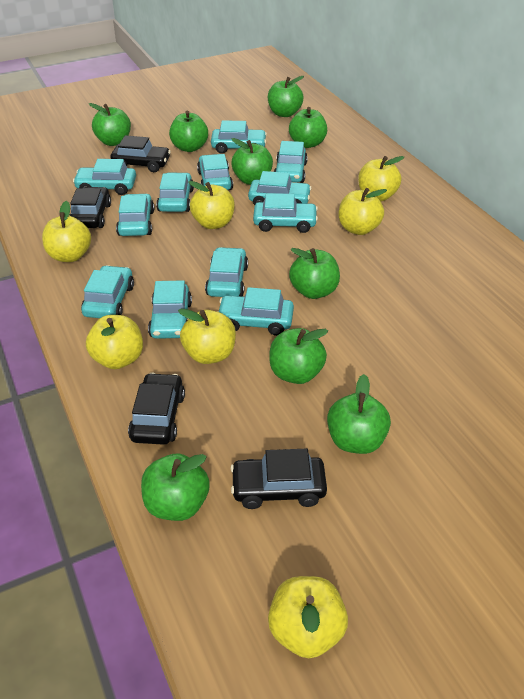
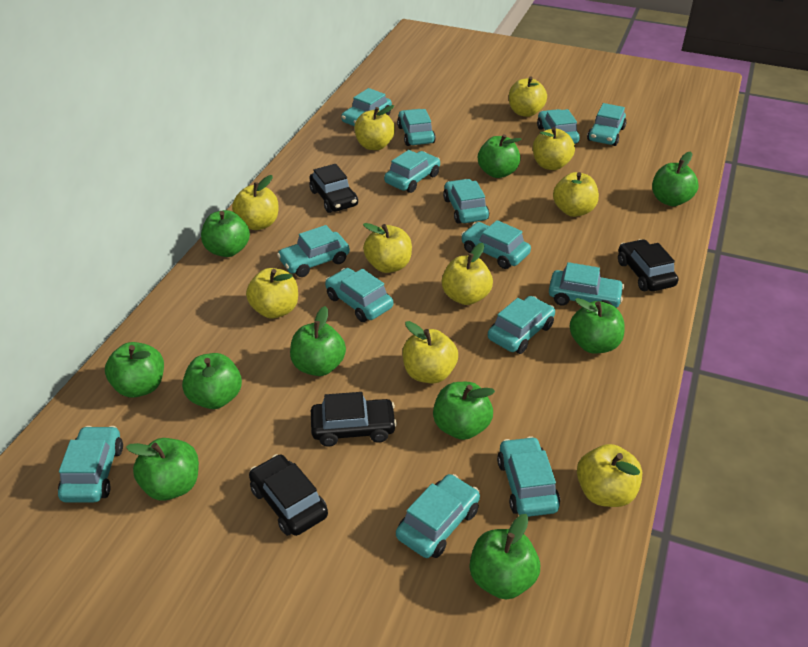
green apple: [89,103,131,146] [141,454,210,521] [169,111,208,152] [231,138,273,185] [268,76,304,117] [269,328,328,384] [289,107,327,148] [289,248,340,299] [327,374,391,454] = 9 -> [105,342,164,398] [126,438,199,501] [182,353,242,409] [201,210,250,257] [290,306,346,376] [433,382,495,440] [470,514,540,600] [478,134,522,178] [570,298,624,353] [652,151,699,206] = 10
turquoise car: [73,159,136,195] [81,265,134,318] [116,194,154,236] [148,280,192,339] [156,173,194,212] [197,154,233,190] [205,247,248,297] [211,120,267,154] [217,287,294,336] [248,171,312,205] [253,193,318,233] [274,141,308,183] = 12 -> [58,426,123,502] [277,225,350,277] [325,268,393,322] [341,88,392,126] [384,150,440,193] [396,474,480,558] [397,109,436,146] [443,179,489,224] [461,220,531,269] [488,296,555,354] [497,436,560,517] [537,109,580,144] [549,262,624,308] [587,103,627,146] = 14
yellow apple: [42,201,91,262] [86,315,143,369] [178,308,236,364] [188,181,235,229] [268,576,348,658] [339,188,387,235] [358,156,404,201] = 7 -> [232,175,278,230] [246,268,298,318] [354,105,395,150] [363,223,412,273] [402,321,458,383] [442,243,493,305] [509,76,547,117] [533,127,575,170] [553,172,599,217] [577,444,642,507] = 10

